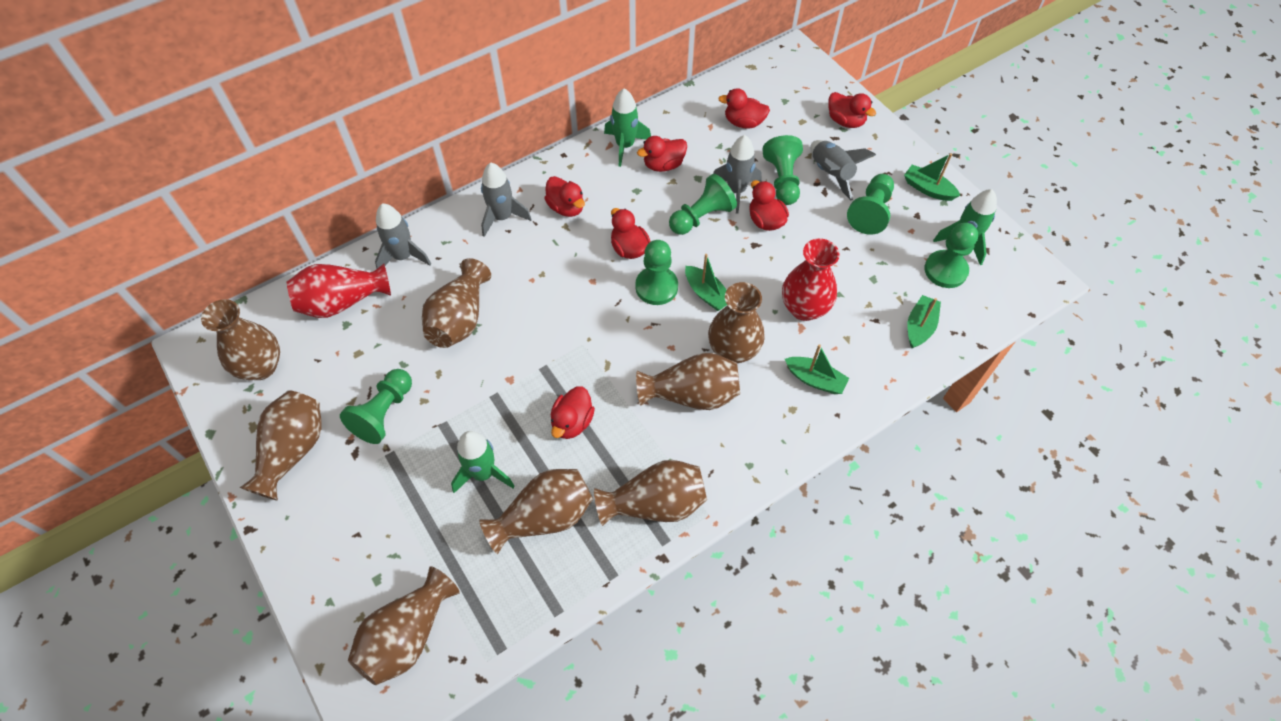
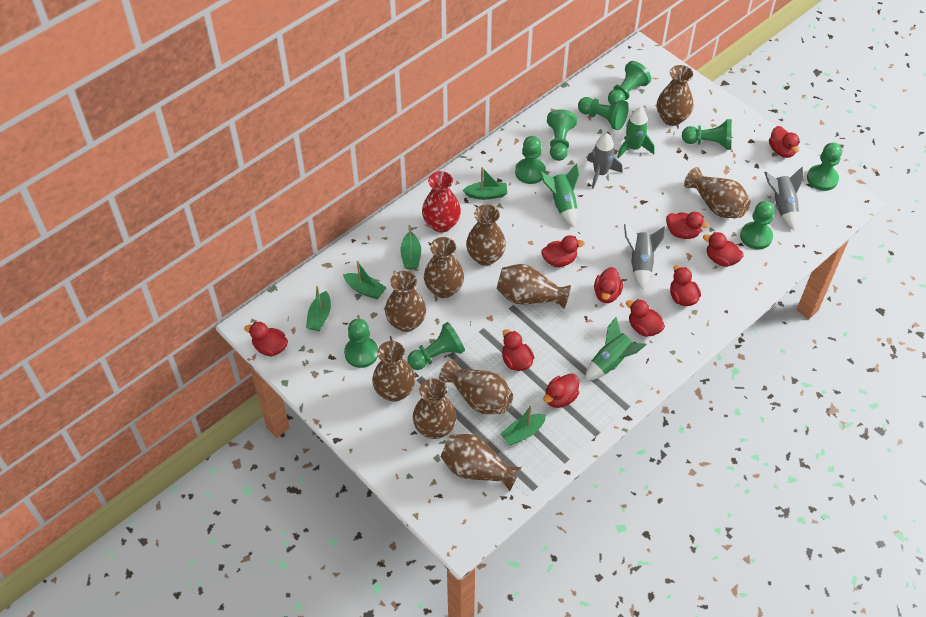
brown vase: [201,299,280,380] [240,390,322,501] [348,566,460,685] [422,258,491,348] [479,469,593,554] [594,460,707,526] [636,353,740,410] [708,282,765,363] = 8 -> [372,341,415,402] [385,271,426,332] [413,378,456,439] [424,237,464,298] [439,359,513,414] [441,434,521,491] [466,204,506,266] [497,264,571,309] [657,65,693,126] [684,167,751,218] = 10
green boat: [685,254,727,311] [785,344,849,394] [904,153,960,201] [907,295,941,348] = 4 -> [306,286,331,331] [343,261,387,300] [400,225,421,270] [463,167,507,200] [500,406,546,445] = 5
green pawn: [340,369,412,444] [635,240,678,305] [669,174,737,235] [762,135,803,205] [847,174,894,235] [925,223,978,288] = 6 -> [344,319,378,368] [407,322,465,370] [515,136,546,184] [547,109,577,161] [578,97,629,130] [608,61,651,105] [682,119,732,150] [740,201,775,250] [807,142,842,191] = 9
grey rocket: [375,204,431,268] [481,163,532,237] [713,135,762,214] [810,140,876,200] = 4 -> [587,133,623,189] [624,224,666,289] [764,167,804,230] = 3
red duck: [544,176,585,217] [551,386,595,439] [611,208,651,259] [637,136,687,172] [718,88,770,129] [749,180,789,231] [828,92,876,128] = 7 -> [244,322,288,356] [502,329,534,371] [541,235,585,267] [543,373,579,408] [594,267,623,303] [626,299,665,337] [666,212,709,239] [670,265,701,306] [703,232,744,267] [769,126,800,158] = 10
red vase: [287,264,391,318] [782,239,840,321] = 2 -> [422,171,461,233] = 1

